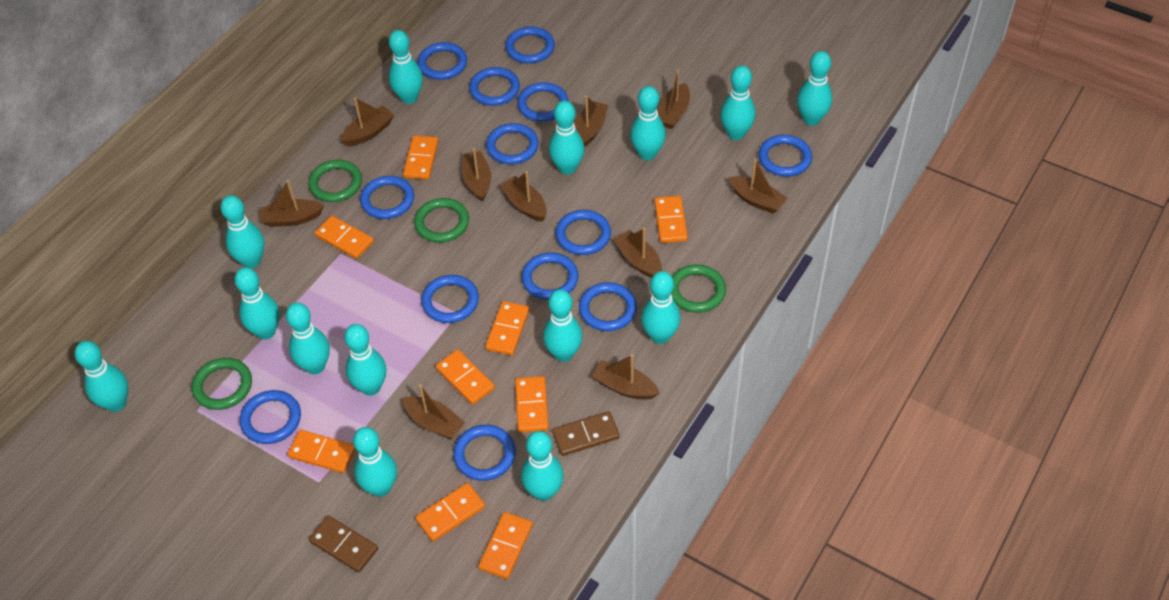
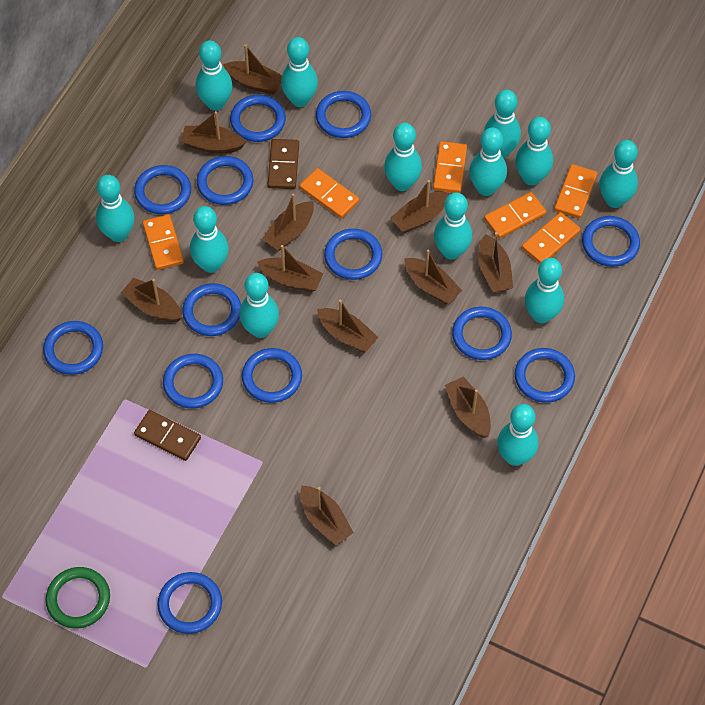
brown boat: [261,180,324,227] [341,97,394,146] [402,384,465,439] [462,148,491,202] [500,171,547,222] [575,96,608,147] [592,354,659,400] [614,228,662,278] [658,69,690,129] [729,159,788,214] = 10 -> [121,278,182,322] [181,111,246,154] [223,44,282,94] [257,245,323,292] [262,193,314,251] [300,486,354,545] [317,300,378,353] [391,180,450,233] [404,249,462,304] [445,376,491,438] [478,232,513,293] = 11
green ring: [192,358,252,410] [308,160,362,202] [414,198,469,243] [671,264,726,313] = 4 -> [45,567,110,628] = 1
orange domino: [287,430,356,473] [315,216,374,259] [403,136,438,179] [415,483,485,541] [436,349,495,405] [478,512,533,579] [485,301,529,355] [515,376,549,432] [654,196,688,243] = 9 -> [143,214,184,270] [299,168,359,218] [433,141,467,193] [484,192,546,239] [522,212,581,264] [554,164,598,219] = 6
turquoise bowling pin: [75,341,128,412] [220,195,264,268] [234,267,280,339] [286,303,330,374] [344,324,387,396] [353,427,397,497] [389,30,423,104] [521,431,564,501] [543,289,583,362] [549,101,585,175] [630,86,666,160] [641,271,681,344] [720,65,756,140] [797,51,832,126] = 14 -> [96,175,135,242] [190,206,229,273] [196,40,233,111] [239,273,279,338] [281,37,318,107] [384,123,422,191] [434,193,472,260] [469,127,507,196] [484,90,521,158] [497,404,539,466] [515,117,553,185] [525,258,564,323] [599,140,638,208] = 13

